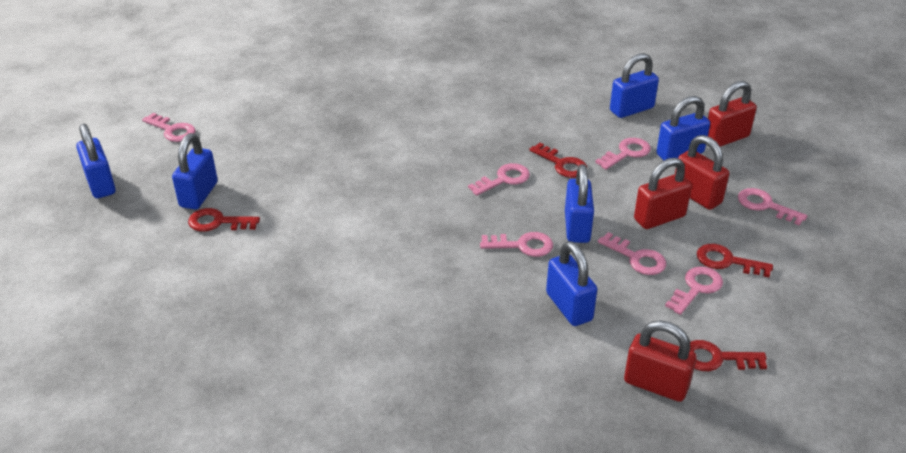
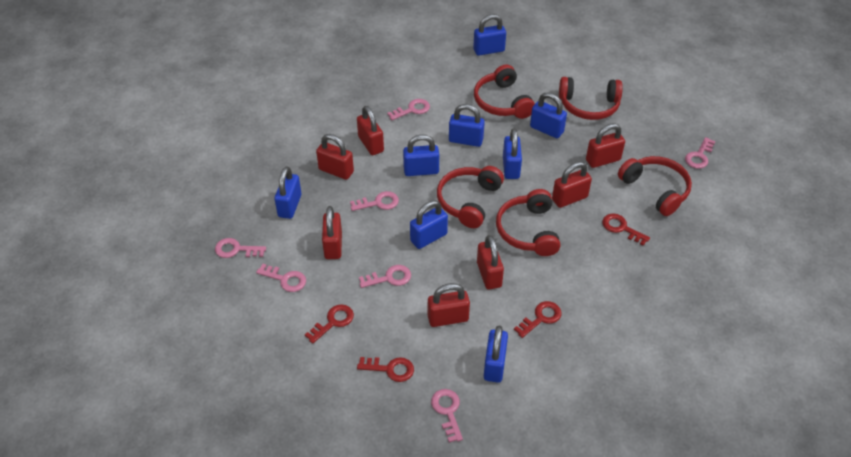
blue padlock: [76,124,116,198] [172,133,218,209] [546,241,597,326] [565,164,594,243] [610,53,659,118] [656,96,710,160] = 6 -> [274,166,301,219] [403,134,439,176] [410,201,448,249] [449,104,485,147] [473,14,506,56] [484,325,508,383] [503,128,522,179] [530,92,567,138] = 8
red headphones: none = 0 -> [437,166,504,228] [474,65,535,119] [496,189,560,256] [559,77,623,120] [618,156,692,216] = 5
red padlock: [624,320,696,402] [634,158,692,229] [675,135,729,210] [708,81,757,147] = 4 -> [316,134,354,180] [322,206,342,259] [357,106,384,155] [428,283,470,327] [477,235,504,290] [552,162,592,208] [586,123,625,168] = 7

